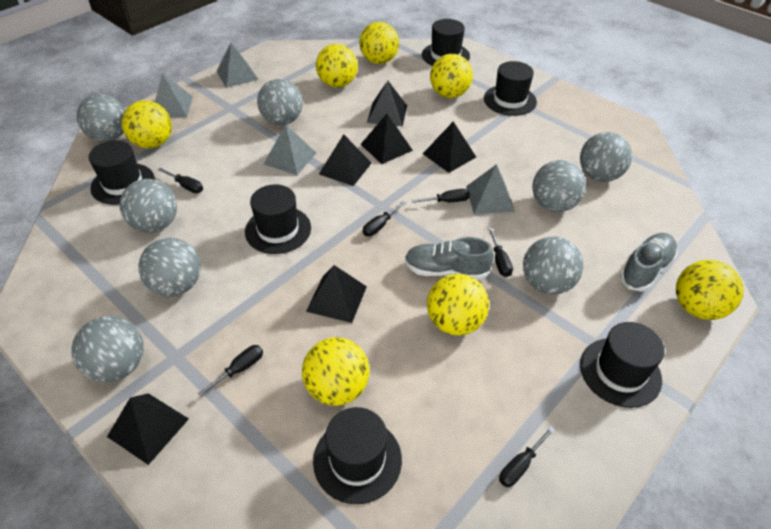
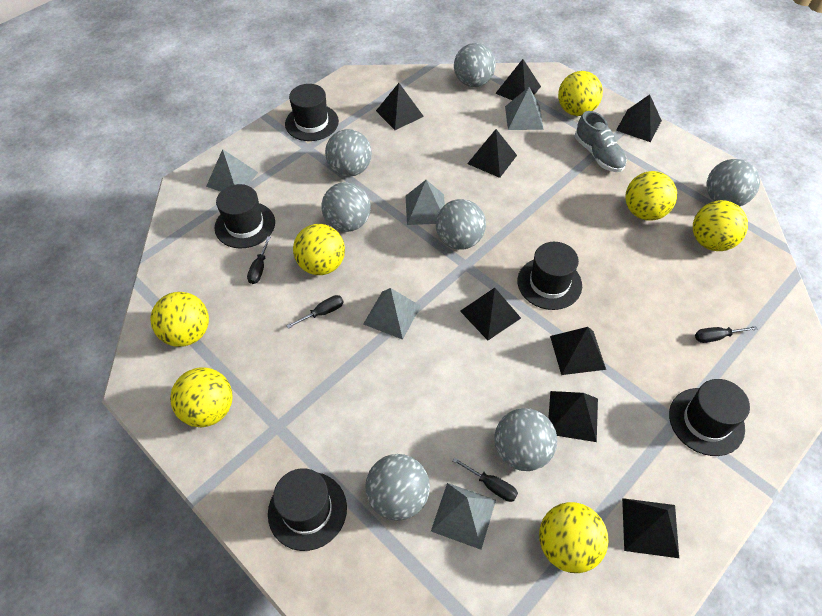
black hat: [89,140,155,205] [245,184,311,254] [313,407,402,504] [422,19,470,66] [484,61,537,116] [580,322,665,408] = 6 -> [215,184,275,249] [268,468,347,551] [285,84,339,141] [517,242,582,310] [669,379,750,456] = 5
black pyramid: [107,393,189,465] [306,265,367,323] [319,134,371,186] [361,114,413,164] [367,81,407,126] [423,121,476,173] = 6 -> [376,83,424,130] [460,288,521,340] [467,129,517,178] [495,59,541,100] [548,391,598,442] [550,327,606,375] [616,94,662,142] [622,498,679,558] = 8
black screwdriver: [158,168,203,193] [198,345,263,397] [363,201,406,236] [412,189,470,203] [488,228,513,277] [499,426,555,487] = 6 -> [247,236,271,284] [286,295,344,329] [453,457,518,502] [695,326,758,343] = 4
grey ball: [71,316,144,382] [77,94,125,142] [120,179,177,233] [138,238,201,297] [257,79,303,125] [523,236,584,295] [532,160,586,212] [580,132,632,182] = 8 -> [321,182,371,232] [325,129,372,177] [365,454,430,521] [436,199,486,250] [454,43,496,87] [494,408,557,471] [707,159,760,206] = 7
grey pyramid: [155,73,193,117] [216,43,259,88] [264,124,316,175] [466,164,515,214] = 4 -> [206,149,258,192] [363,288,421,340] [406,180,445,225] [431,483,496,550] [505,87,544,130] = 5
grey shoe: [405,237,494,280] [620,233,677,292] = 2 -> [575,111,627,172] = 1

